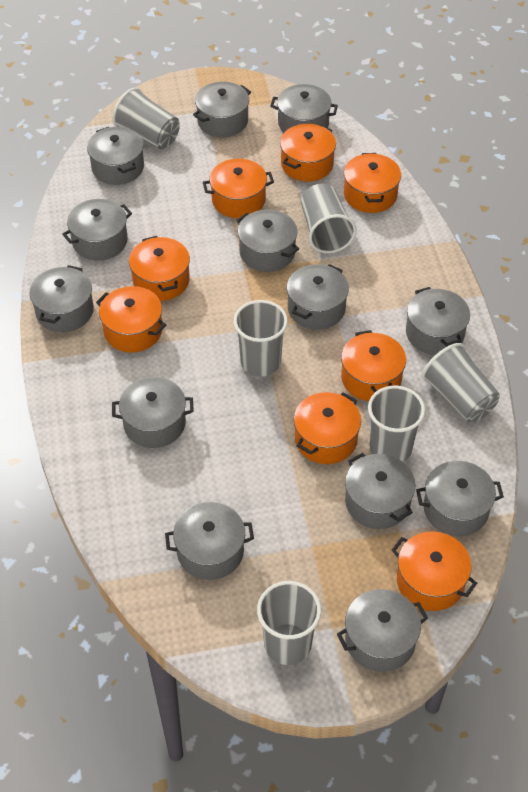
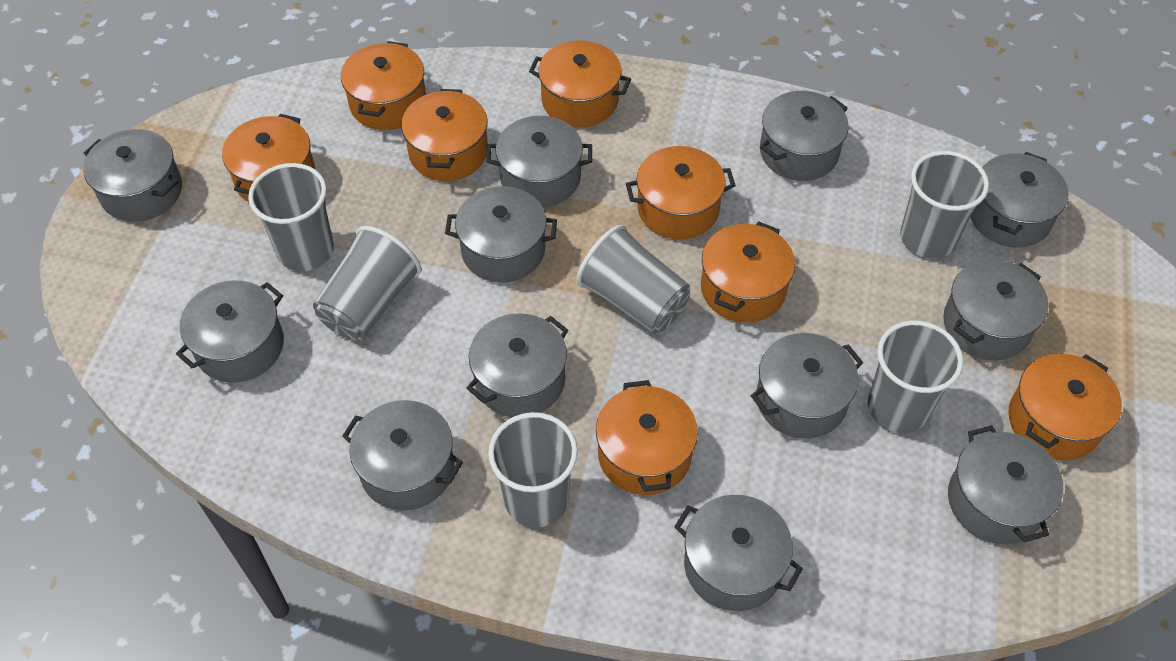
grey pot: [29,265,94,332] [62,199,132,261] [87,127,144,185] [112,377,194,448] [165,502,254,580] [193,82,251,137] [236,210,299,272] [270,84,338,133] [287,264,349,330] [337,589,428,672] [345,453,415,529] [406,287,470,355] [416,461,504,536] = 13 -> [83,129,182,222] [176,280,284,383] [342,400,463,510] [445,186,557,283] [466,313,568,417] [486,116,592,207] [674,495,803,611] [751,333,863,439] [760,91,849,181] [943,259,1048,360] [948,426,1063,544] [970,152,1068,247] = 12

